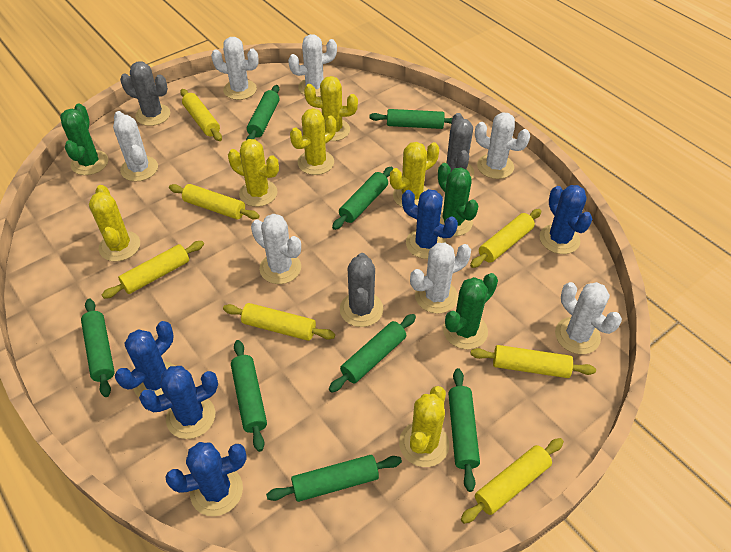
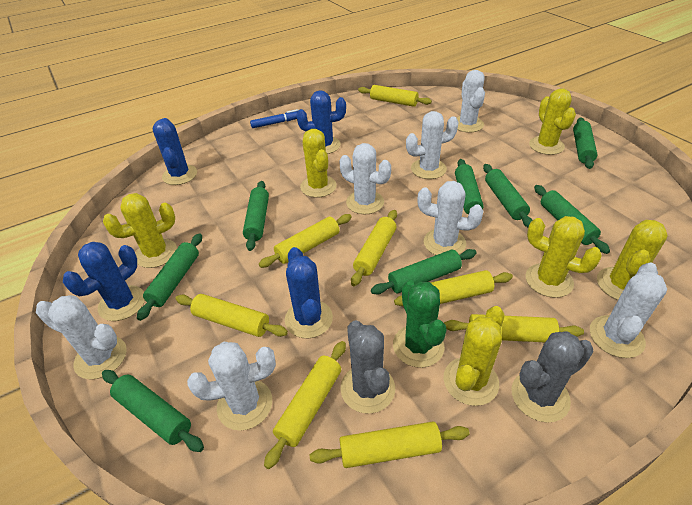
blue cactus: [115,321,175,398] [139,366,218,439] [165,442,247,516] [402,189,458,259] [540,185,592,254] = 5 -> [63,242,145,321] [153,118,197,185] [285,247,333,338] [296,90,346,154] = 4
blue marker: none = 0 -> [250,109,299,128] = 1
green cactus: [60,104,108,175] [438,163,478,236] [443,273,498,349] = 3 -> [393,280,446,368] = 1
grey cactus: [120,62,170,126] [340,253,383,327] [437,113,474,179] = 3 -> [340,320,395,414] [511,331,594,423] = 2
yellow rolling pin: [102,241,204,299] [169,184,260,219] [180,89,222,141] [223,303,335,341] [461,438,564,524] [470,209,541,268] [470,345,596,378] = 7 -> [175,294,288,337] [259,214,352,268] [264,341,346,469] [310,422,470,468] [351,210,397,286] [358,85,432,107] [394,270,513,306] [444,314,584,342] = 8

